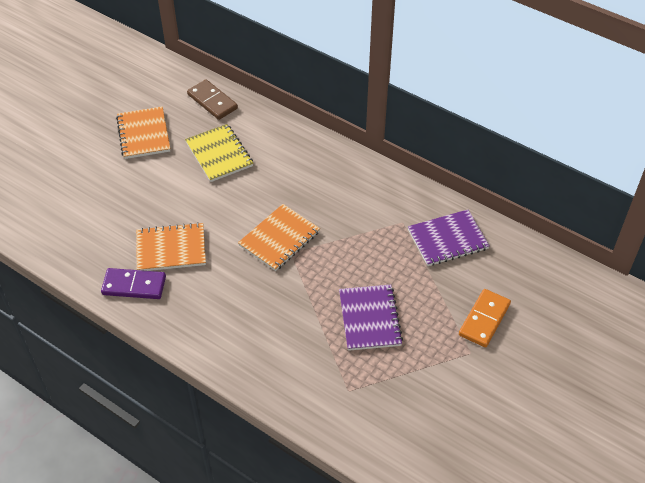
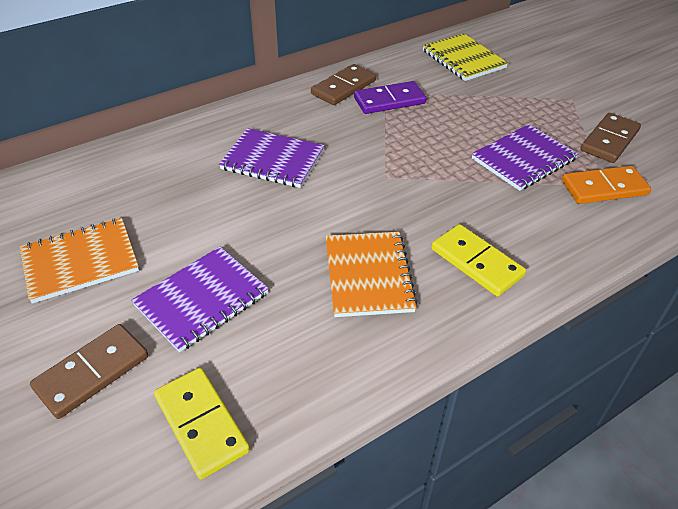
brown domino: [187,79,238,120] = 1 -> [30,324,148,419] [311,64,376,105] [580,113,641,163] = 3
orange notebook: [116,107,170,159] [136,222,206,271] [238,204,320,271] = 3 -> [20,218,139,304] [326,232,418,317] = 2
purple notebook: [339,285,403,351] [408,210,490,266] = 2 -> [131,247,269,352] [219,128,325,188] [472,124,579,191] = 3
yellow domino: none = 0 -> [154,368,250,479] [431,224,526,296] = 2

